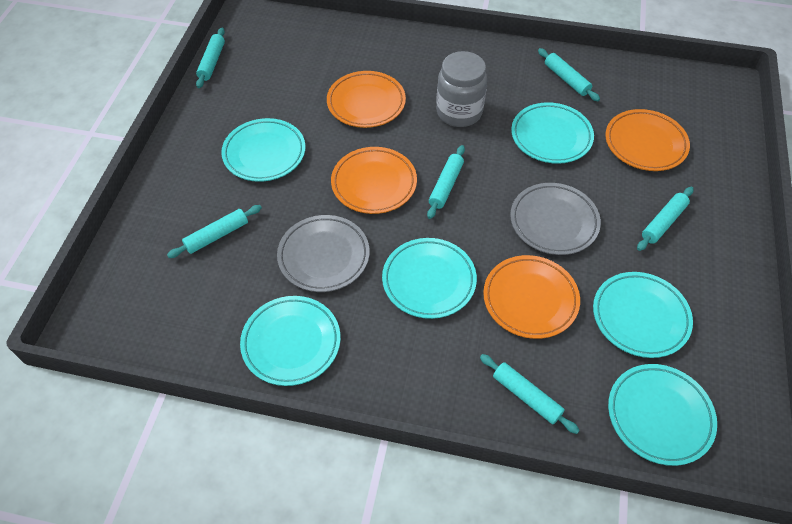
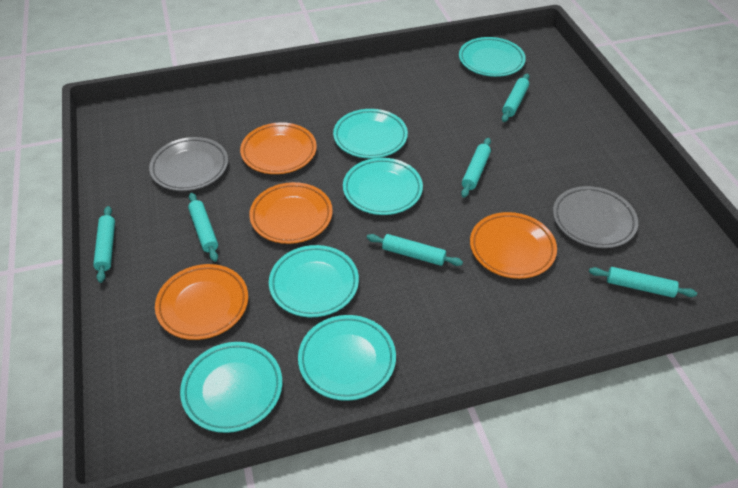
grey jar: [436,51,487,127] = 1 -> none = 0

